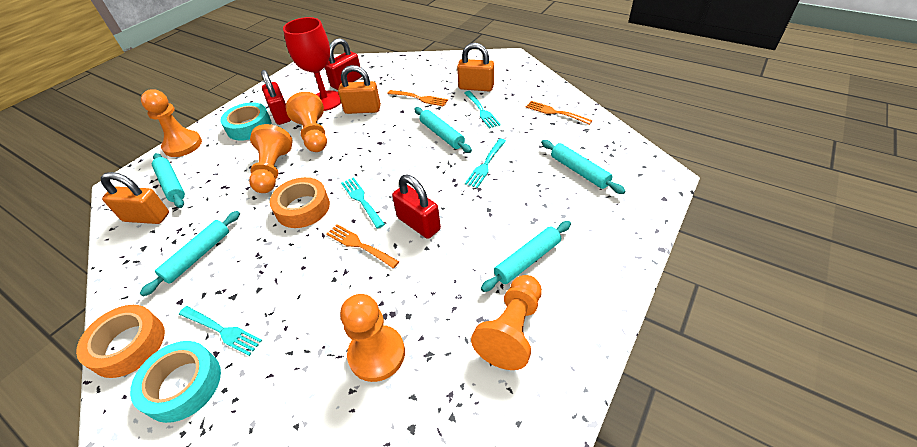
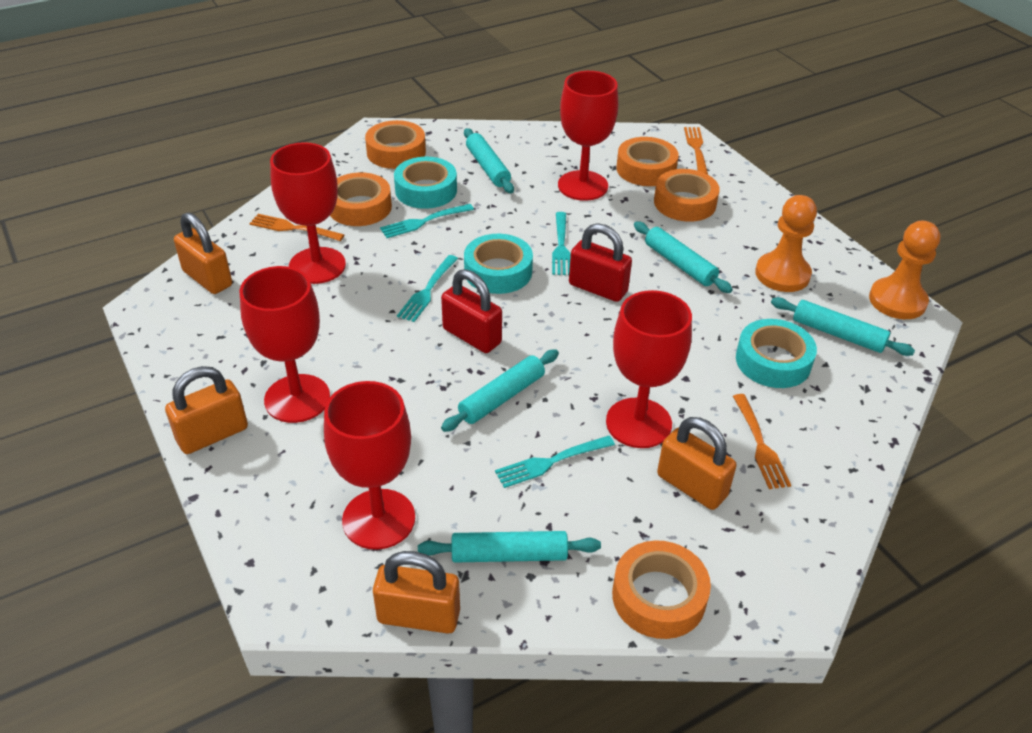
orange padlock: [101,172,169,224] [338,65,381,114] [457,43,494,91] = 3 -> [165,366,248,454] [174,212,232,294] [373,551,460,634] [657,417,737,510] = 4
orange pawn: [141,89,202,157] [249,124,293,193] [285,92,327,152] [340,294,405,382] [471,275,542,370] = 5 -> [755,195,817,292] [869,221,940,319] = 2
orange tape: [76,305,165,378] [270,177,330,228] = 2 -> [330,172,392,226] [365,120,426,169] [612,540,711,639] [616,137,679,186] [654,169,720,222] = 5
red goblet: [283,17,341,111] = 1 -> [240,266,330,423] [270,142,346,284] [324,381,415,550] [558,71,618,201] [606,290,692,448] = 5
red padlock: [261,70,291,125] [325,38,362,90] [392,175,441,239] = 3 -> [441,269,502,353] [569,223,632,302] = 2
turquoise tape: [130,341,221,423] [220,102,272,141] = 2 -> [394,157,457,209] [464,234,533,294] [736,319,817,388] = 3

